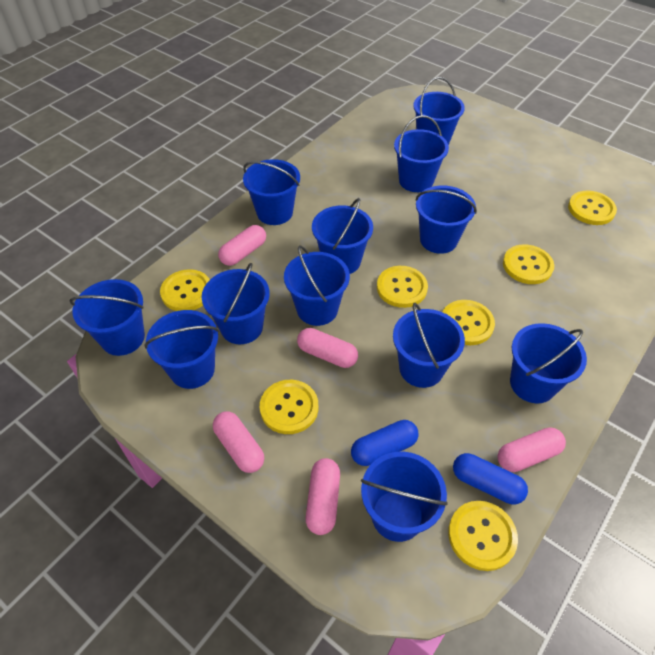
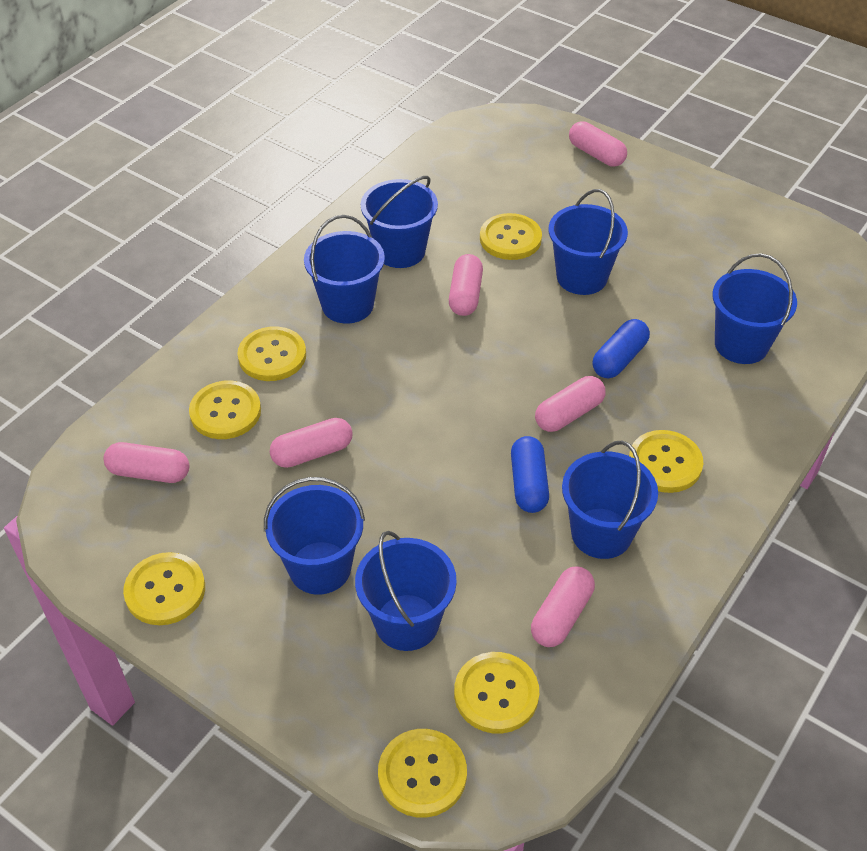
blue bucket: [70,279,145,356] [144,310,219,389] [202,263,270,344] [243,159,300,225] [284,246,350,326] [312,198,373,274] [361,452,448,542] [393,303,465,388] [394,115,449,192] [413,77,465,145] [415,185,477,254] [510,323,587,403] = 12 -> [264,477,365,595] [304,215,385,324] [355,531,457,651] [361,176,438,268] [549,189,628,295] [562,441,658,559] [712,253,797,364] = 7
pink capsule: [213,412,264,473] [218,225,266,266] [297,328,358,368] [306,458,340,535] [497,428,566,472] = 5 -> [104,442,189,483] [270,418,353,468] [449,254,483,316] [531,567,595,647] [535,376,606,432] [569,121,627,166] = 6

